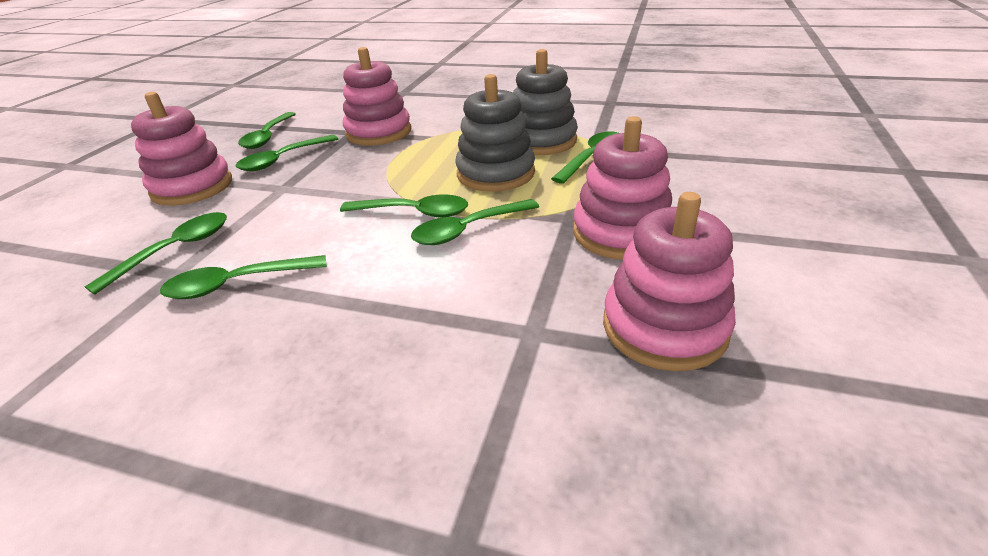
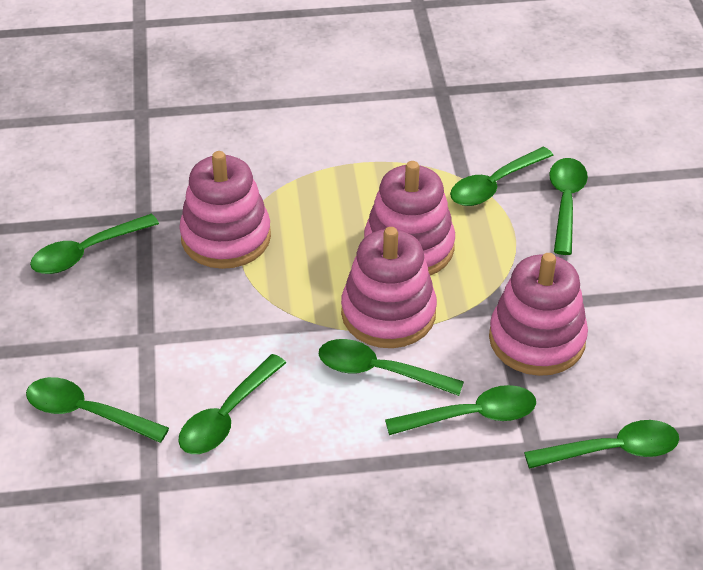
green spoon: [85,212,227,295] [160,255,327,299] [235,135,338,171] [238,112,296,149] [340,194,468,218] [411,199,539,245] [551,131,618,184] = 7 -> [26,377,169,443] [30,214,159,274] [178,354,286,454] [318,339,464,396] [385,385,536,435] [450,147,554,206] [524,420,679,469] [549,158,588,255] = 8
grey stacking toy: [455,74,535,192] [513,49,578,155] = 2 -> none = 0

